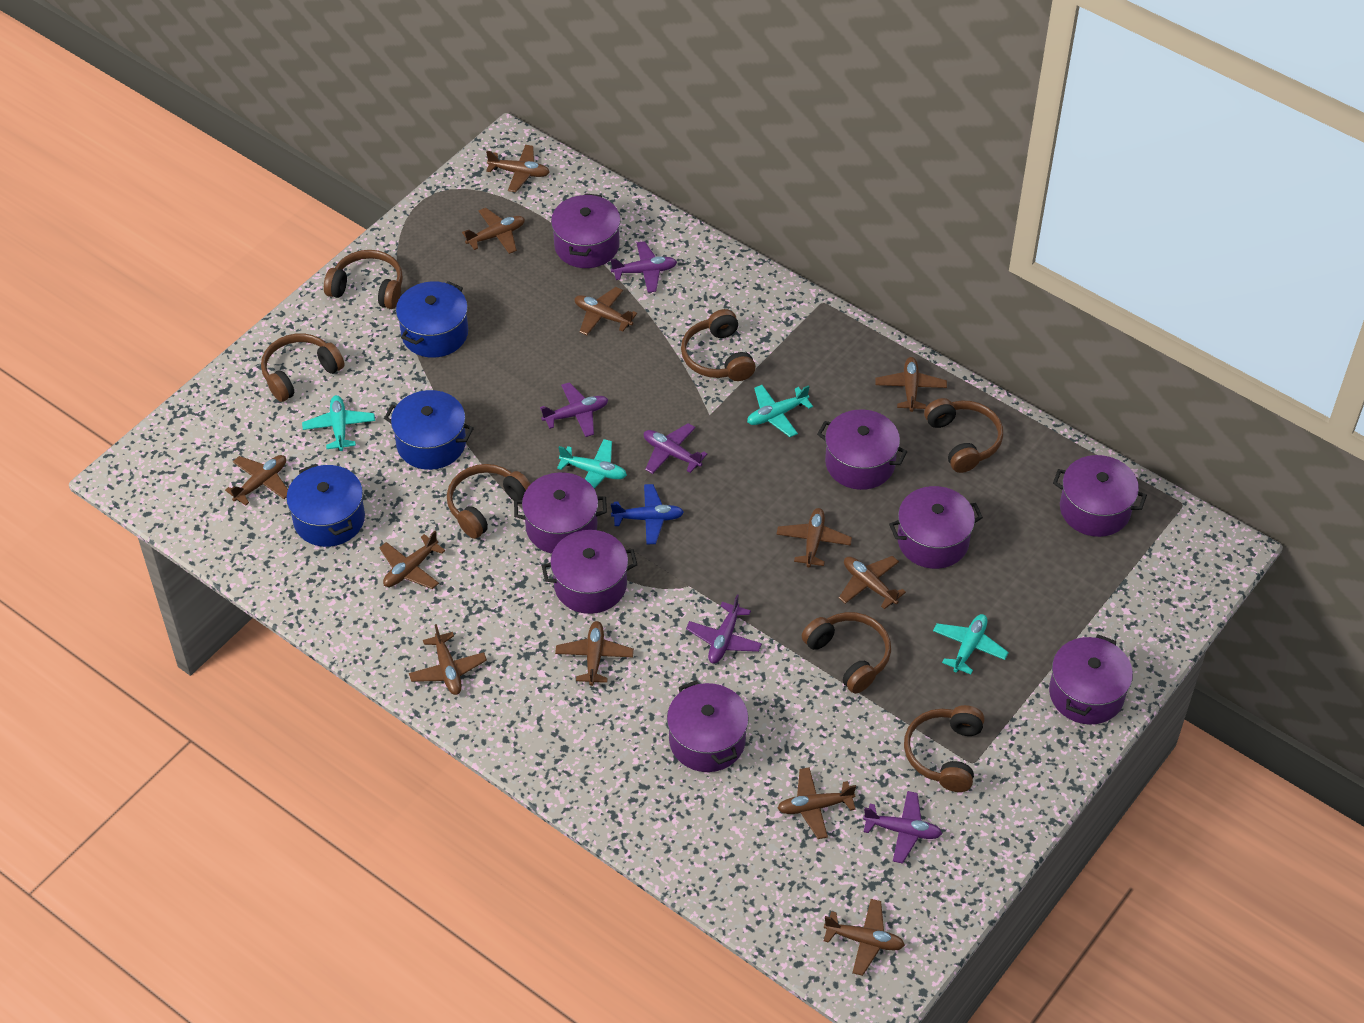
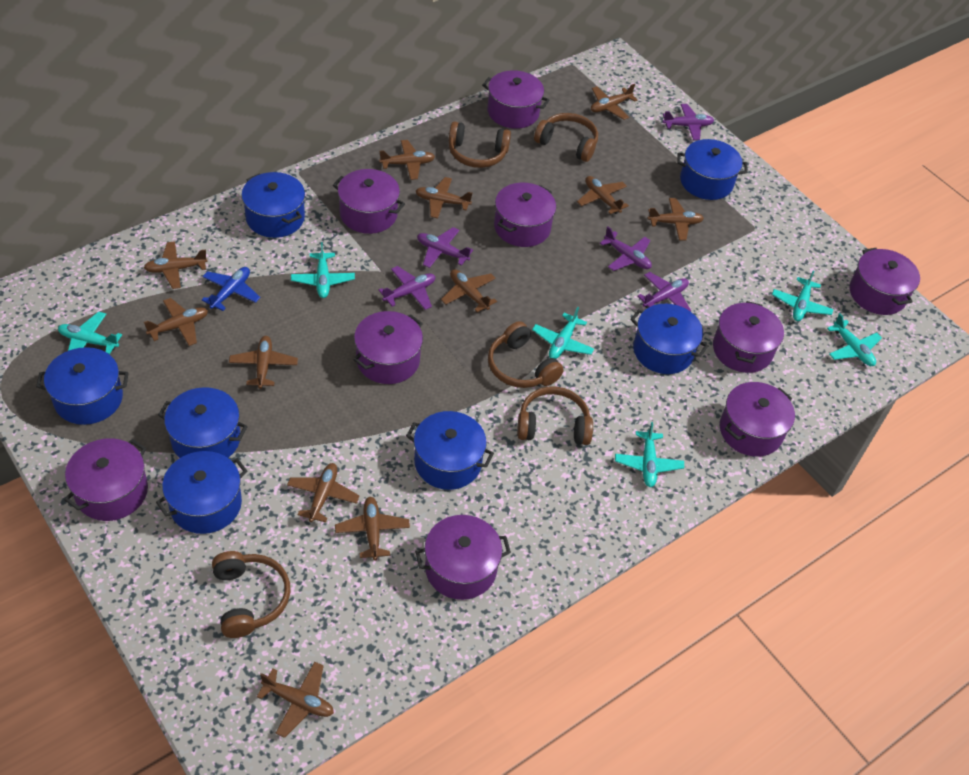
blue pot: [286,464,365,547] [384,390,474,470] [396,281,468,358] = 3 -> [36,347,129,425] [156,451,247,534] [158,387,248,458] [242,172,305,238] [406,411,494,490] [630,304,708,374] [677,139,747,200] = 7
brown headphones: [261,333,345,402] [324,250,403,309] [447,464,531,539] [681,309,756,381] [802,612,891,694] [904,705,985,792] [924,398,1003,473] = 7 -> [212,551,290,638] [449,121,511,168] [488,321,564,388] [517,386,593,445] [534,113,598,162] = 5
purple pot: [514,472,607,554] [542,530,637,614] [551,193,621,268] [667,680,749,772] [817,409,908,490] [889,486,983,569] [1049,635,1133,725] [1053,455,1147,537] = 8 -> [64,438,148,521] [333,169,405,234] [353,311,423,384] [415,515,511,600] [482,70,549,129] [494,183,556,247] [713,301,784,373] [720,382,795,457] [850,248,920,315] = 9
turquoise plane: [302,395,375,451] [557,439,627,489] [747,385,813,437] [933,614,1009,674] = 4 -> [58,311,122,354] [291,242,355,298] [532,307,594,359] [615,422,684,487] [772,270,833,321] [827,313,882,366] = 6

